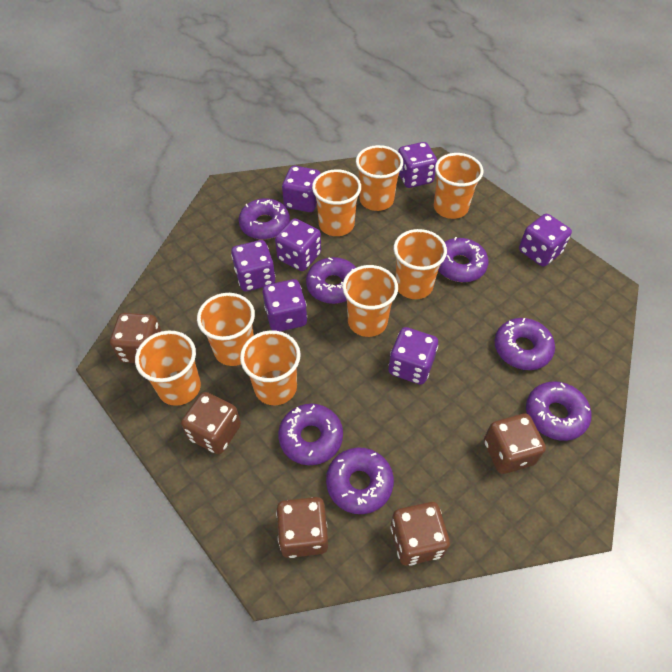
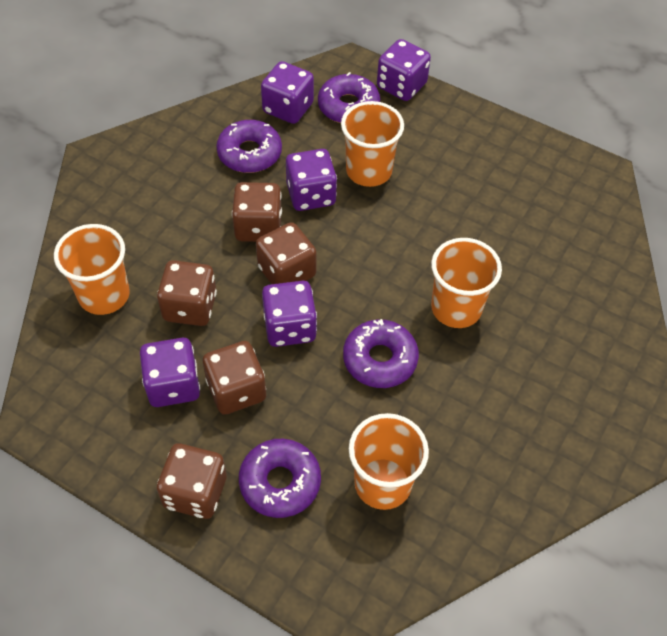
orange cup: [135,330,201,406] [197,293,255,366] [240,330,301,405] [312,169,361,236] [342,265,398,337] [356,145,403,211] [394,229,447,299] [434,153,483,219] = 8 -> [54,224,130,315] [341,101,404,187] [349,413,429,510] [431,238,502,328] = 4
purple dice: [231,240,275,291] [262,279,307,331] [275,219,321,271] [282,166,321,212] [388,327,438,385] [398,142,437,188] [519,214,572,267] = 7 -> [140,338,200,407] [261,61,314,124] [262,281,317,347] [286,149,337,211] [377,39,431,101] = 5
purple donut: [239,198,290,240] [278,404,343,465] [306,257,356,304] [326,448,394,514] [438,237,489,282] [494,318,555,370] [526,381,592,441] = 7 -> [216,120,282,173] [239,439,321,518] [318,72,380,123] [343,319,419,388] = 4

